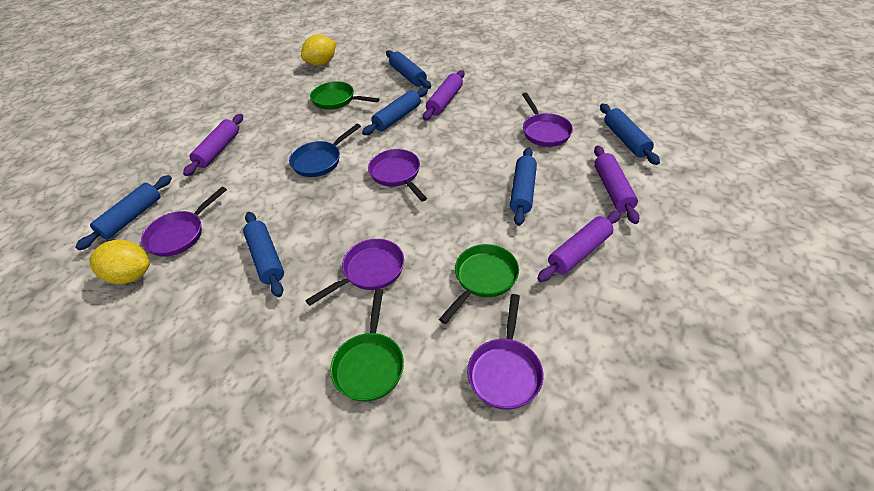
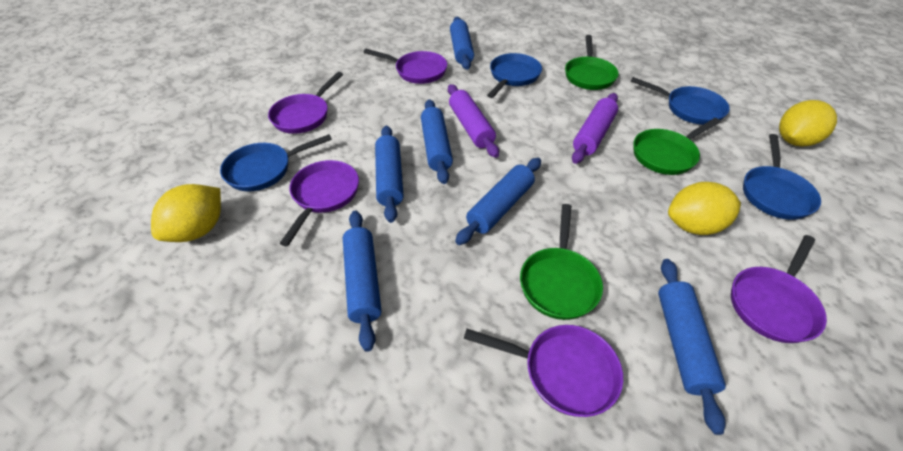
blue pan: [289,124,361,177] = 1 -> [220,134,332,191] [487,53,542,98] [631,77,730,125] [743,134,821,220] = 4
purple rolling pin: [183,114,243,176] [423,70,465,120] [537,211,621,282] [594,145,640,224] = 4 -> [448,84,499,158] [572,93,618,164] = 2
yellow lemon: [89,240,150,284] [301,35,336,66] = 2 -> [151,184,221,242] [668,182,741,235] [779,100,837,147] = 3

